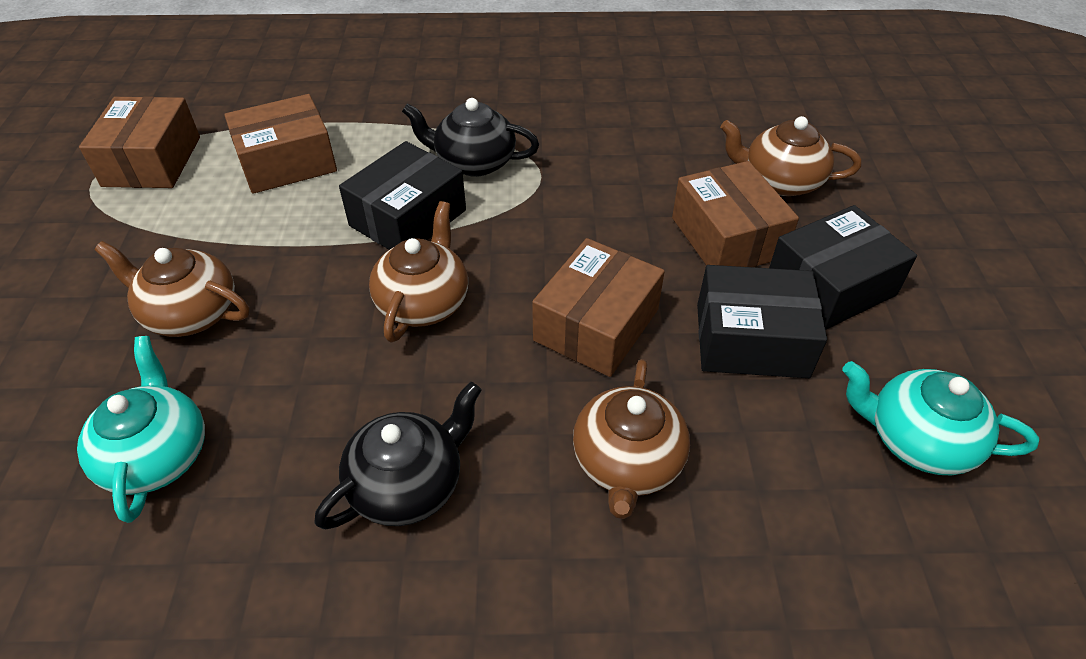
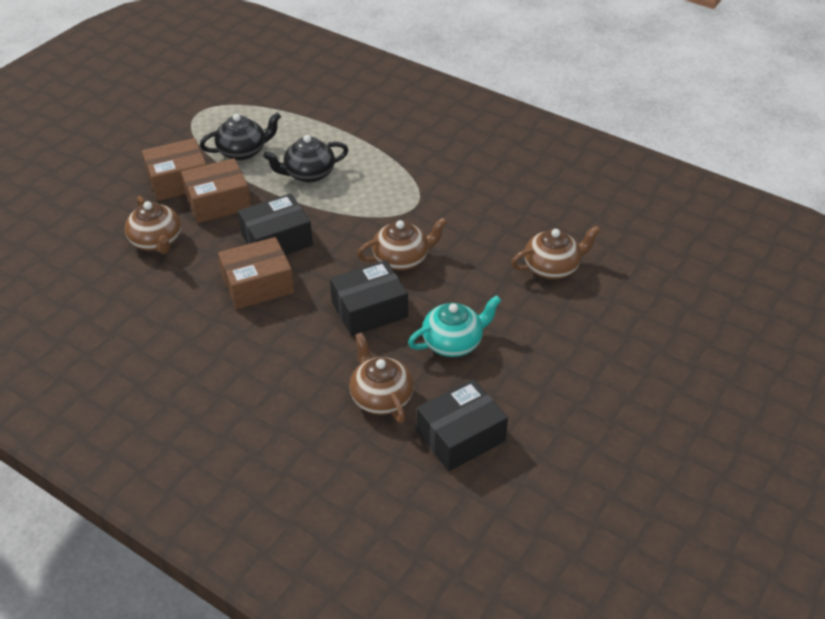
brown box: [79,96,200,188] [224,94,337,194] [532,238,665,377] [672,161,799,267] = 4 -> [142,138,207,201] [181,158,251,223] [218,237,294,309] = 3
turquoise teapot: [77,336,205,523] [842,361,1039,475] = 2 -> [408,295,501,357] = 1

